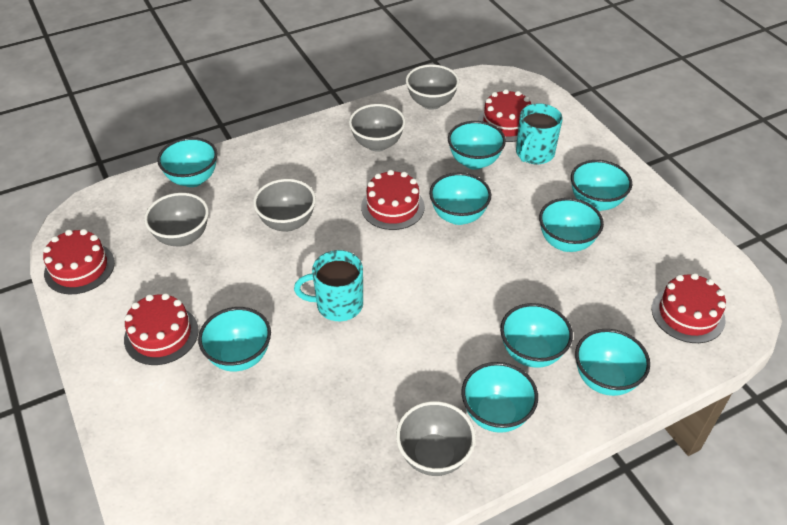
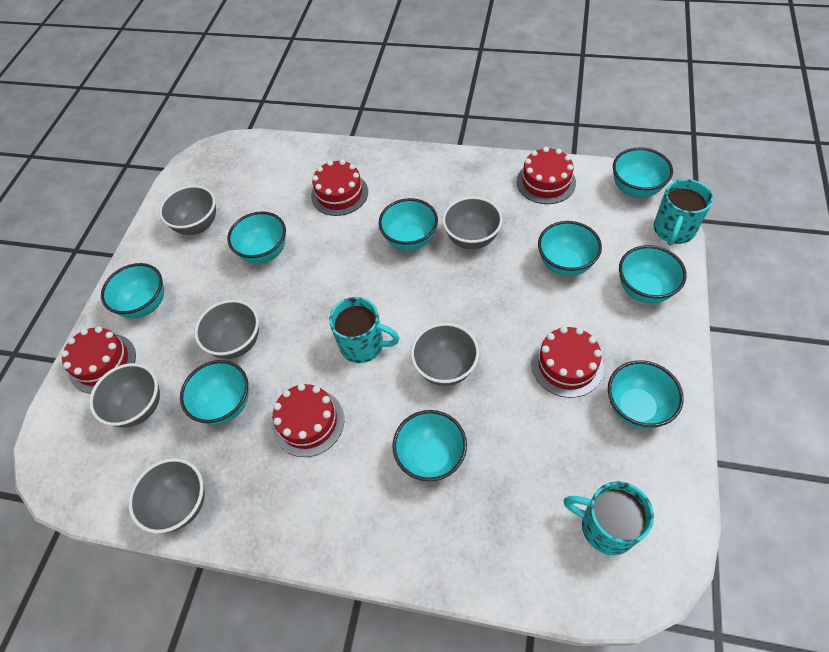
grey bowl: [144,193,209,246] [253,179,316,232] [349,104,405,152] [396,401,476,476] [406,65,459,110] = 5 -> [89,363,160,427] [128,458,205,534] [159,185,216,235] [194,300,259,359] [411,323,479,386] [442,196,503,249] = 6
turquoise mug: [294,250,363,321] [516,103,563,164] = 2 -> [329,297,399,363] [564,481,654,555] [654,179,713,246] = 3

